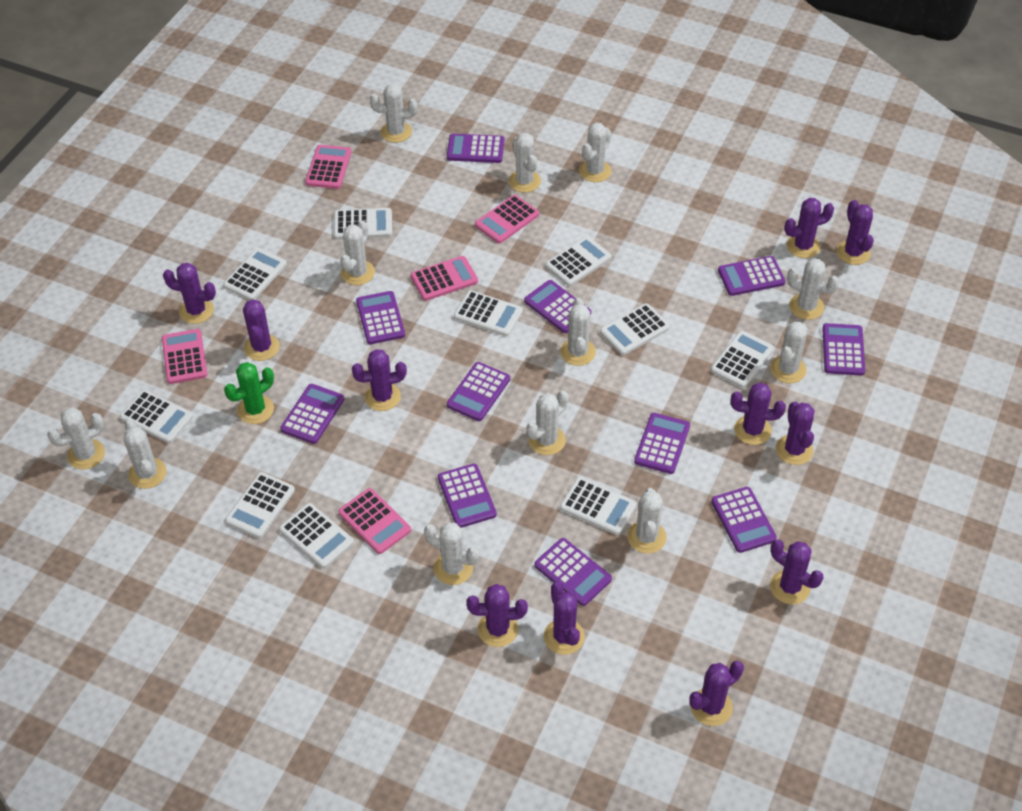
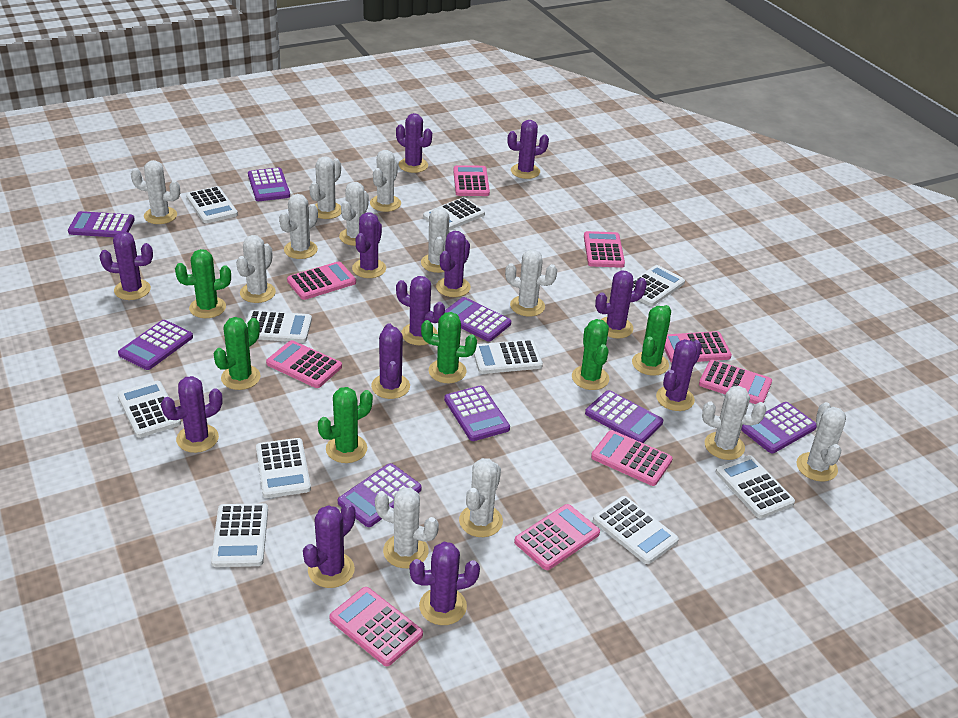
green cactus: [224,362,274,424] = 1 -> [175,249,231,318] [214,317,261,390] [318,387,373,463] [421,312,477,383] [572,319,609,390] [632,305,671,376] = 6
pink calculator: [162,329,207,384] [305,145,352,189] [338,488,411,554] [411,256,478,301] [475,195,539,243] = 5 -> [266,340,342,388] [287,261,356,300] [329,587,423,666] [453,165,490,196] [514,504,600,570] [584,231,625,268] [591,430,673,486] [664,331,732,363] [699,360,772,404] = 9
purple cactus: [163,263,216,324] [243,299,280,361] [352,349,407,411] [467,584,528,647] [544,582,585,655] [689,661,744,726] [731,383,786,445] [770,539,824,604] [776,401,814,465] [784,198,834,258] [837,200,874,265] = 11 -> [99,232,153,300] [161,376,222,453] [303,503,356,588] [352,212,386,278] [371,324,410,399] [396,113,432,173] [396,276,445,345] [410,542,480,625] [436,231,471,297] [507,120,549,179] [595,271,647,339] [656,339,702,411] = 12
purple calculator: [280,384,344,444] [356,291,405,344] [438,464,497,528] [447,134,504,163] [447,362,510,421] [524,280,591,333] [535,538,612,606] [634,413,690,474] [711,487,777,553] [718,256,786,296] [822,323,865,376] = 11 -> [68,211,135,237] [118,320,193,370] [248,168,290,201] [338,463,422,527] [444,385,510,441] [445,297,511,342] [585,390,663,443] [741,402,817,453] = 8

